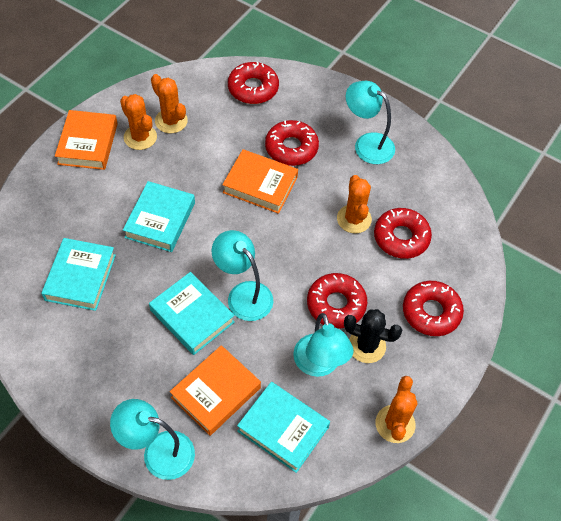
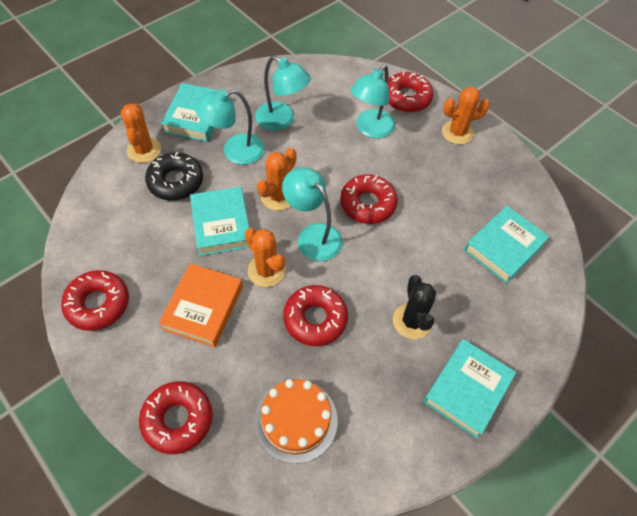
black donut: none = 0 -> [145,152,203,201] = 1
orange book: [55,110,118,170] [170,345,261,436] [222,149,298,214] = 3 -> [159,263,243,347] = 1
orange cake: none = 0 -> [255,379,338,464] = 1

